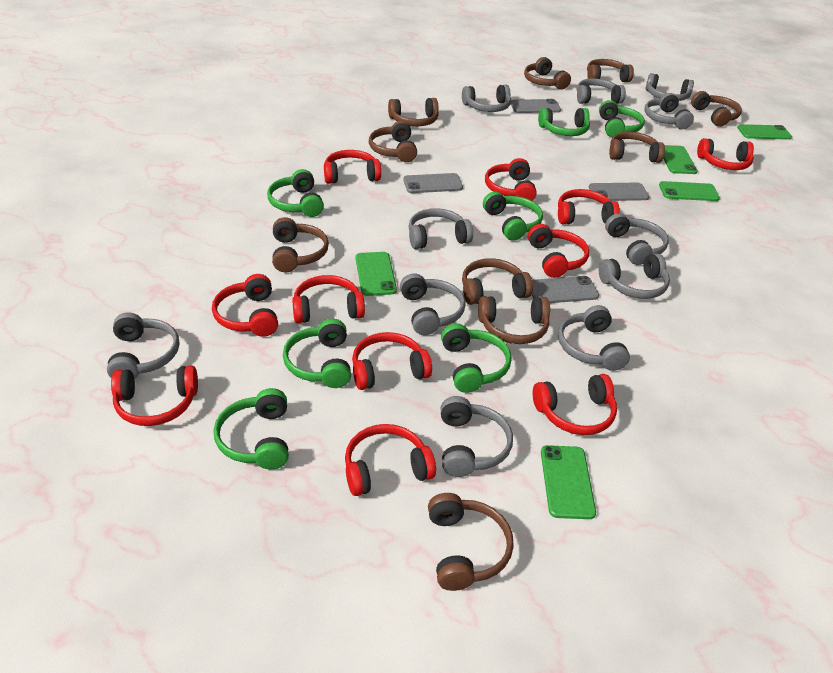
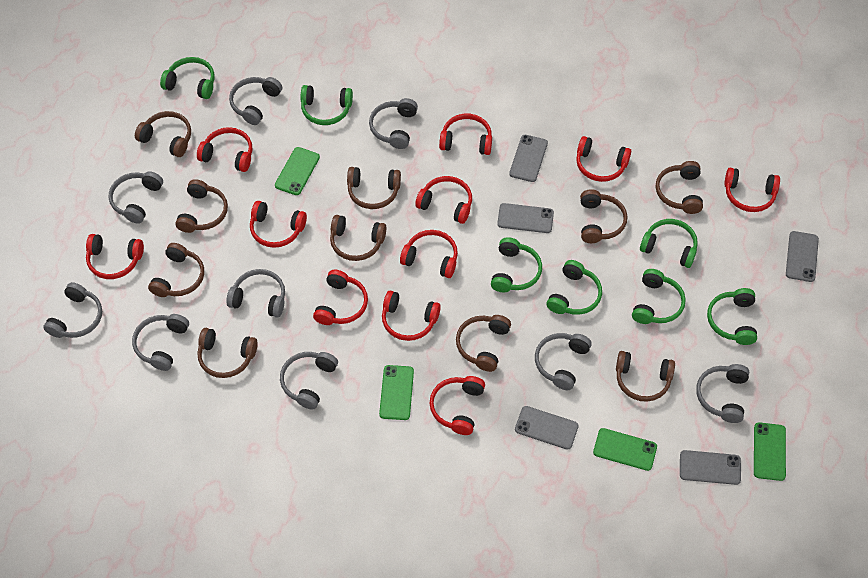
green phone: [356,252,397,296] [541,445,596,519] [659,181,720,201] [663,145,698,174] [737,124,792,140] = 5 -> [275,147,320,195] [379,365,414,420] [593,428,657,471] [754,422,786,481] = 4
grey headphones: [107,312,179,379] [400,273,466,335] [408,208,473,249] [440,396,513,477] [462,85,511,112] [558,305,630,371] [577,78,626,104] [599,254,670,299] [605,213,669,265] [645,93,694,129] [646,73,694,101] = 11 -> [43,282,102,338] [109,171,163,224] [132,314,189,371] [226,269,285,318] [229,77,282,125] [280,352,338,410] [369,98,418,149] [535,333,592,390] [696,364,749,423] = 9
grey phone: [403,173,463,193] [511,99,561,113] [532,276,599,303] [589,183,650,201] = 4 -> [497,203,554,233] [509,135,548,182] [515,406,579,450] [680,450,741,485] [786,231,819,282] = 5

